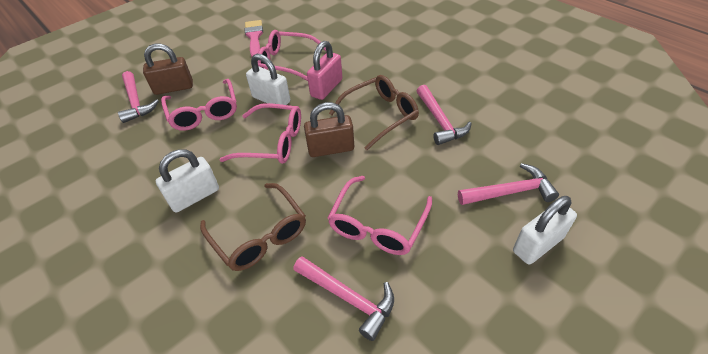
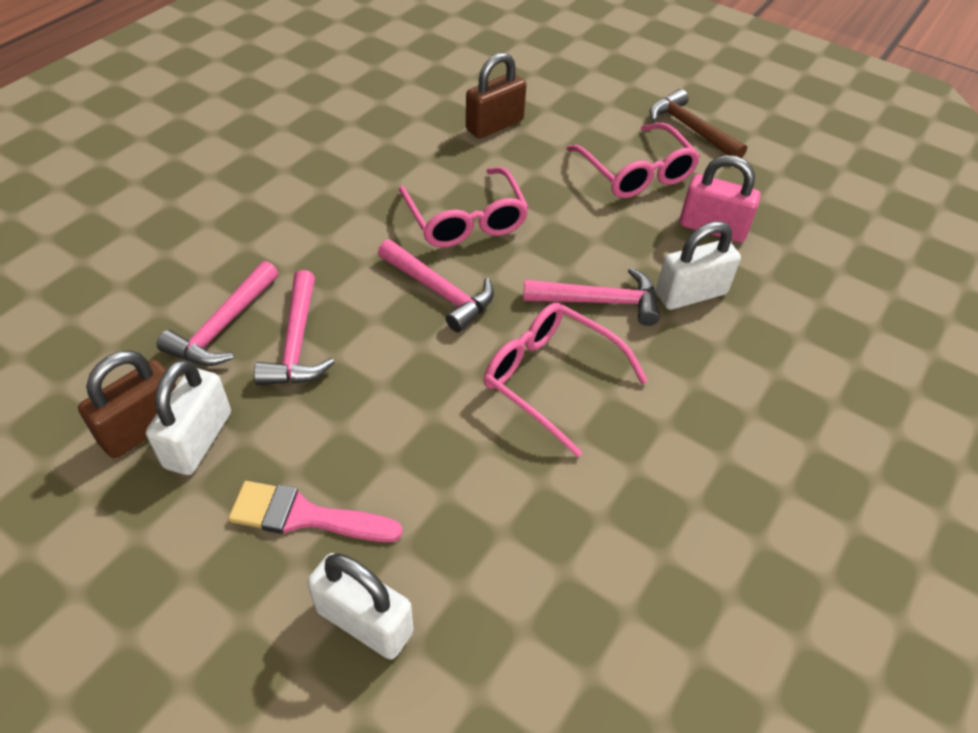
brown glasses: [200,183,306,271] [329,75,419,150] = 2 -> none = 0
brown hammer: none = 0 -> [649,89,747,158] = 1
pink glasses: [161,79,237,131] [219,103,301,164] [258,30,326,81] [328,176,432,255] = 4 -> [399,167,529,248] [484,303,648,457] [567,123,700,198] = 3

